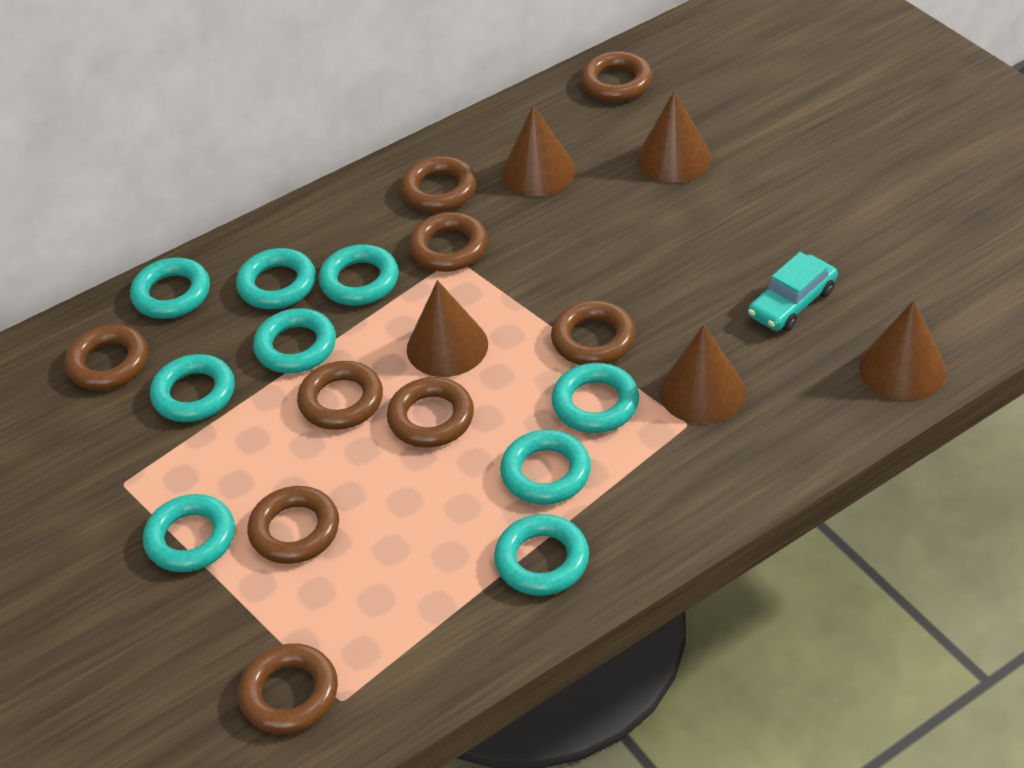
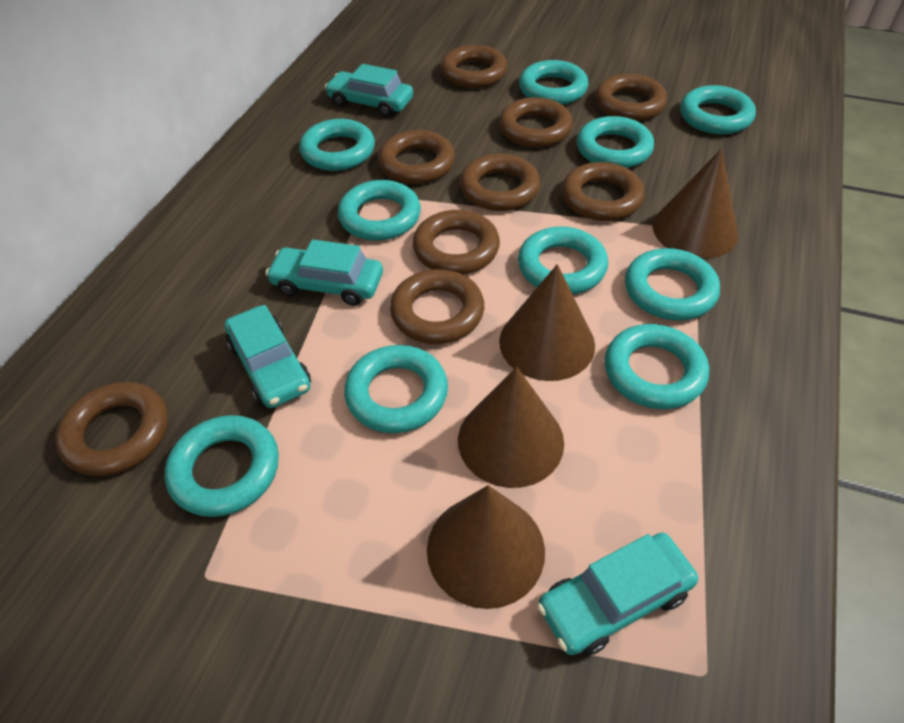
brown cone: [407,280,488,377] [502,105,576,197] [637,91,711,183] [660,324,745,424] [859,300,947,401] = 5 -> [427,485,545,609] [458,367,564,488] [499,264,595,381] [653,149,738,259] = 4
turquoise car: [748,252,838,331] = 1 -> [224,305,311,408] [266,239,383,306] [325,64,413,117] [537,532,698,656] = 4
turquoise ring: [130,257,210,319] [143,494,235,572] [150,354,235,422] [236,248,316,309] [253,308,336,373] [319,244,399,306] [494,514,589,596] [500,430,591,505] [551,363,639,433] = 9 -> [165,415,279,517] [299,119,375,171] [338,180,421,241] [344,345,448,433] [518,226,608,294] [519,60,588,105] [577,116,654,168] [605,324,709,409] [625,248,720,320] [680,85,756,135] = 10

